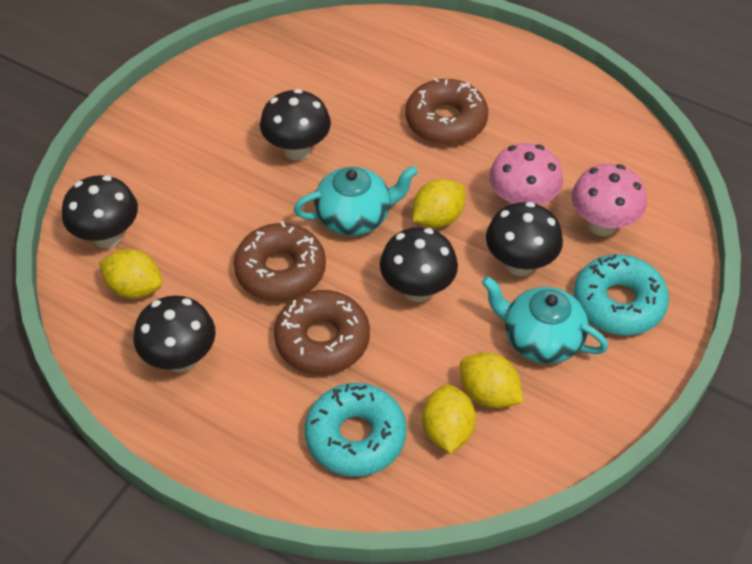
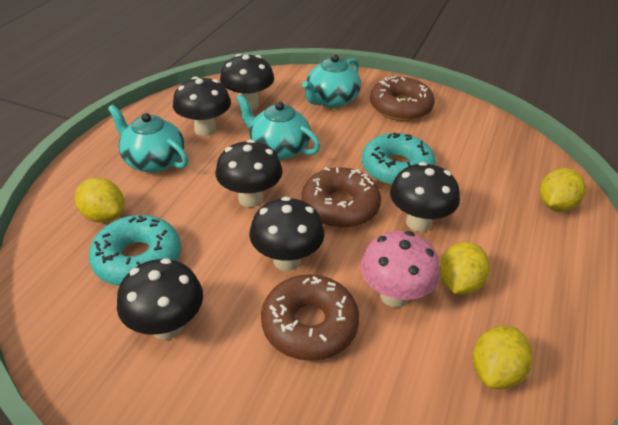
black mushroom: [62,175,138,249] [133,296,216,372] [260,89,331,160] [380,227,458,302] [486,202,563,276] = 5 -> [117,258,203,340] [173,77,231,136] [215,140,283,207] [220,54,274,110] [249,197,324,271] [390,162,460,232] = 6
pink mushroom: [489,143,563,205] [572,164,647,236] = 2 -> [361,231,440,308] = 1
turquoise teapot: [294,166,418,236] [482,276,608,364] = 2 -> [108,105,188,173] [236,94,320,160] [302,54,361,108] = 3

